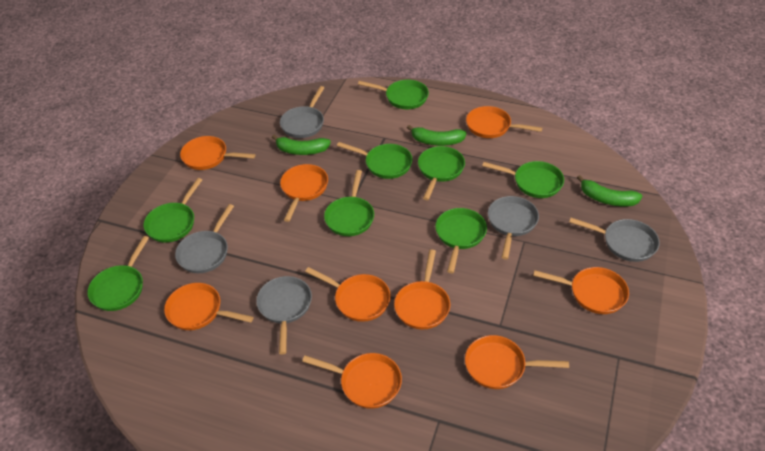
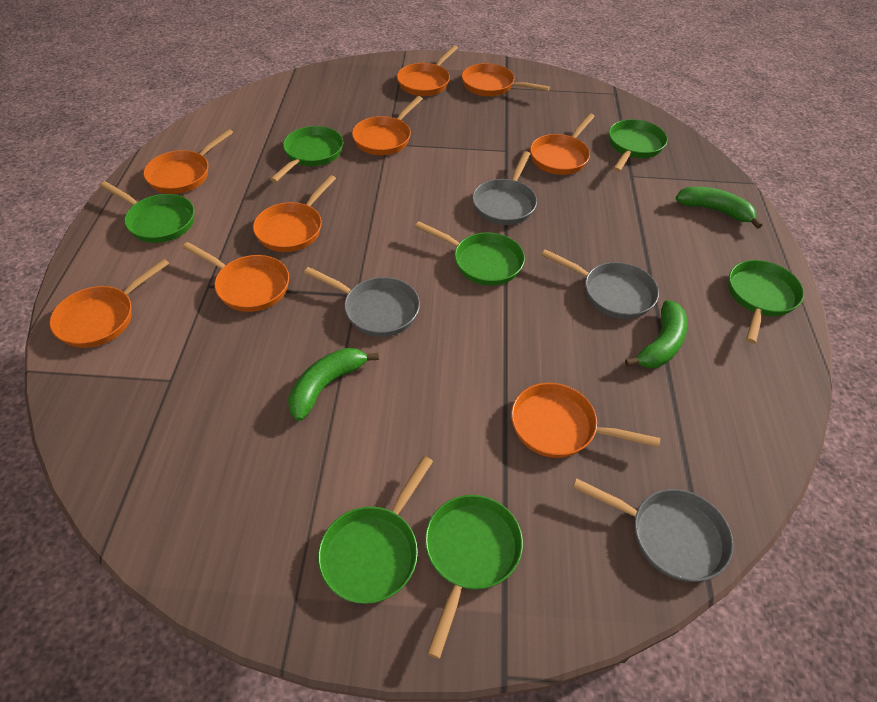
green pan: [87,236,149,311] [144,178,202,243] [324,170,374,236] [337,142,413,179] [358,80,429,109] [418,146,465,200] [435,208,487,273] [482,161,564,198] = 8 -> [100,181,194,243] [270,126,343,182] [318,456,433,604] [415,221,525,286] [425,495,523,659] [609,119,668,172] [728,260,804,344] = 7
grey pan: [175,204,234,273] [256,276,312,354] [280,86,324,138] [488,196,539,260] [569,218,660,262] = 5 -> [304,267,420,337] [472,151,537,225] [541,249,659,319] [573,478,734,582] = 4

